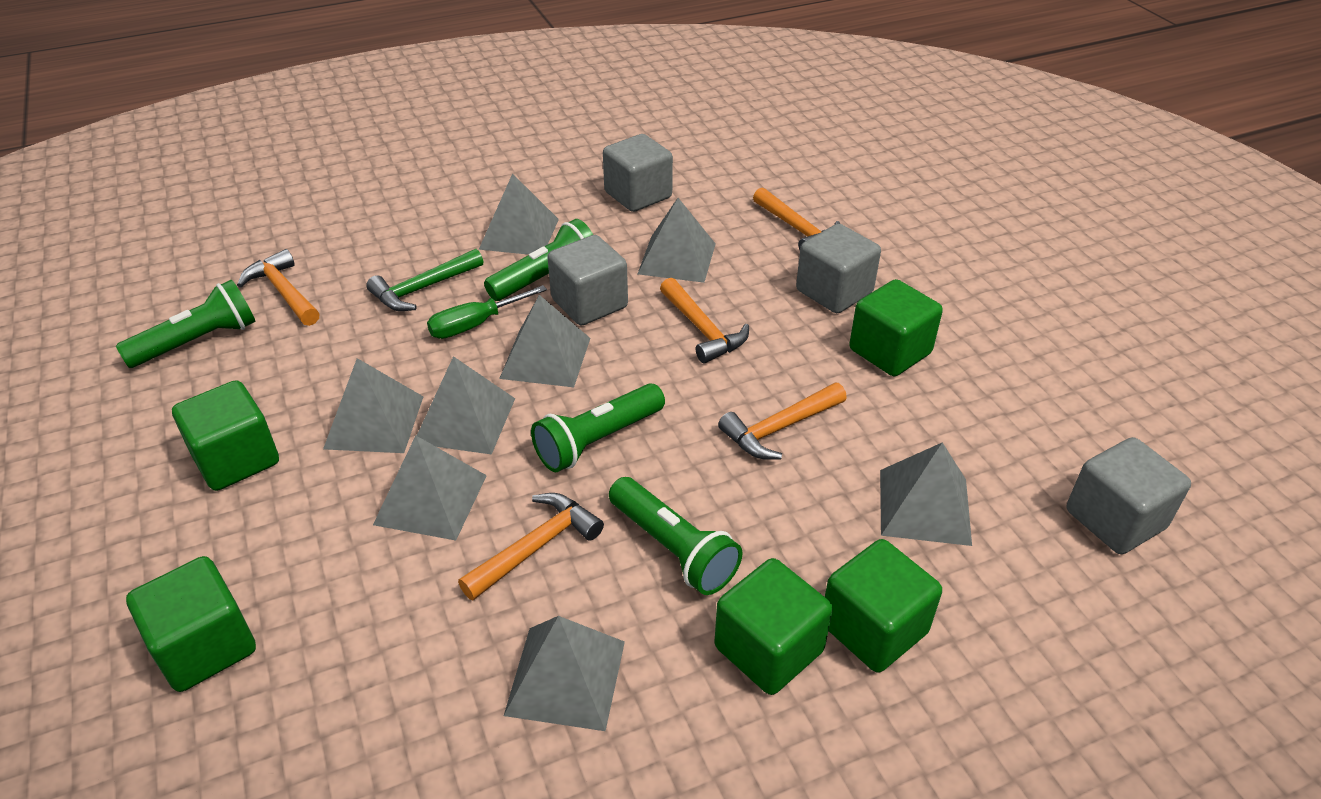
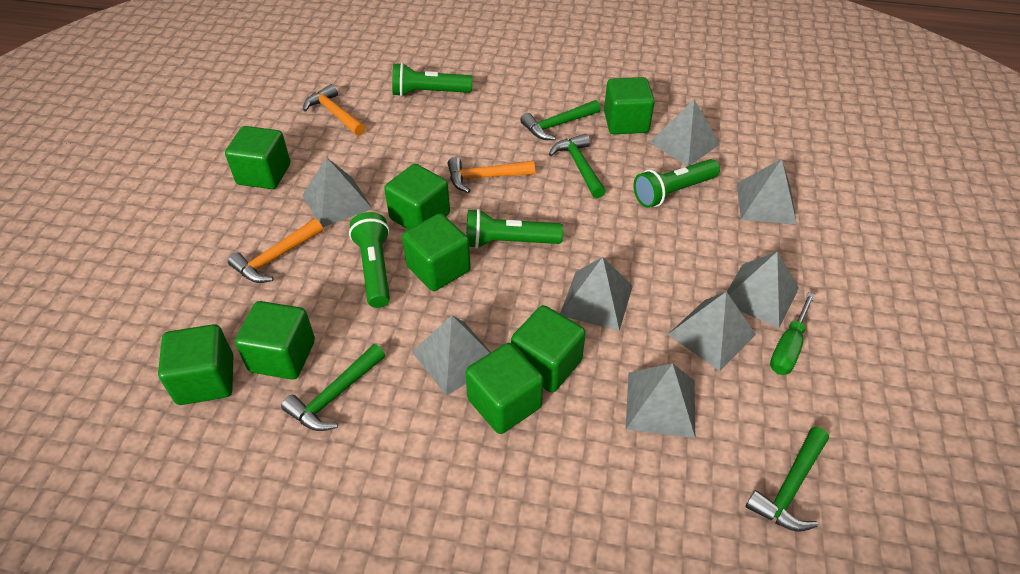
green cube: [126,556,256,692] [172,380,279,491] [714,558,833,695] [825,539,942,673] [849,279,943,376] = 5 -> [158,324,234,405] [225,126,290,189] [235,301,315,380] [384,164,450,230] [402,213,471,291] [465,343,544,434] [511,305,586,393] [604,77,655,134] = 8
green hammer: [366,249,483,311] = 1 -> [281,344,385,431] [520,100,601,140] [549,134,606,198] [745,427,829,532] = 4
grey cube: [547,235,628,325] [603,134,673,212] [796,224,881,313] [1066,437,1191,554] = 4 -> none = 0
orange hammer: [237,249,320,326] [458,493,604,600] [660,278,749,363] [718,383,847,460] [753,187,840,250] = 5 -> [228,219,323,283] [303,84,366,136] [448,157,535,193] = 3

